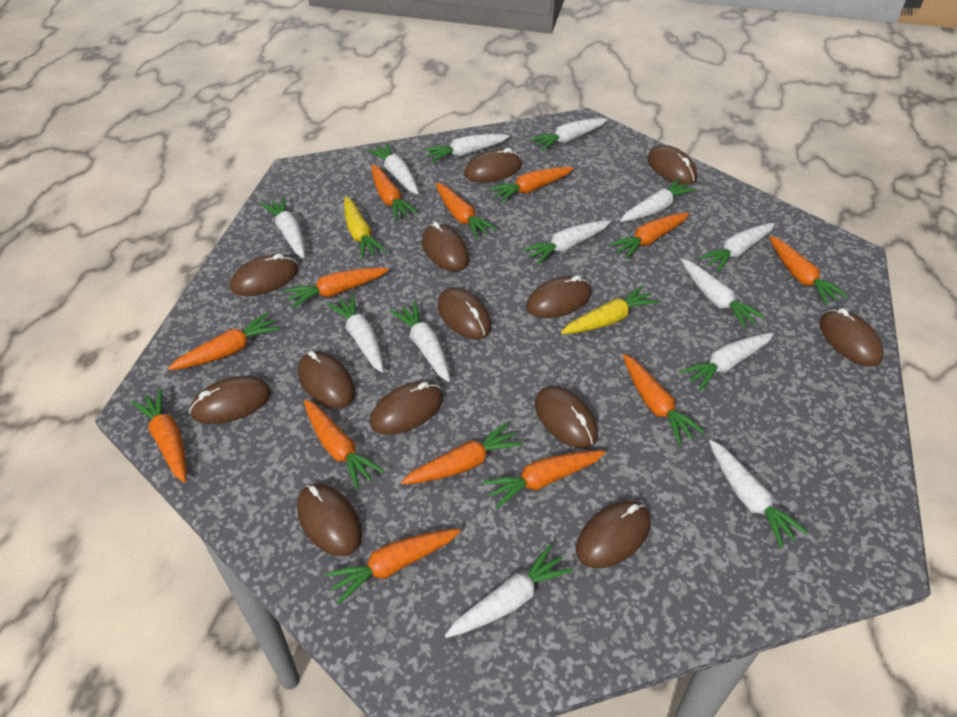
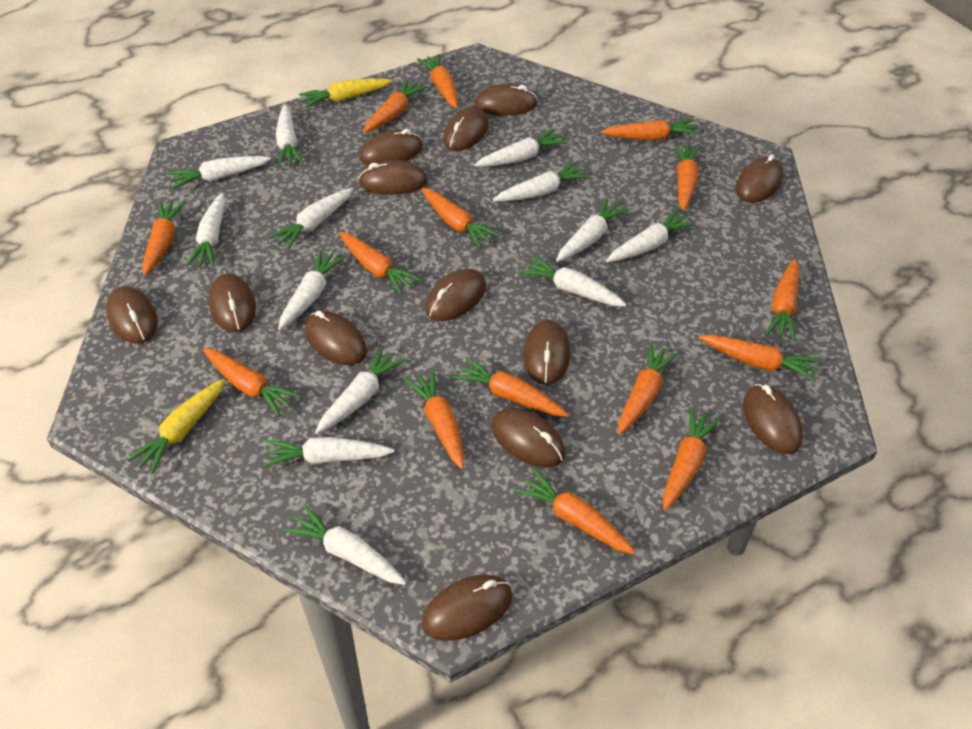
orange carrot: [131,389,186,483] [168,312,281,370] [283,267,389,309] [304,399,385,490] [325,529,460,604] [372,164,418,221] [401,422,523,484] [436,182,498,239] [482,451,606,509] [488,167,574,203] [609,212,689,259] [623,354,705,445] [769,236,848,305] = 13 -> [142,201,186,276] [203,348,301,416] [339,232,422,295] [363,79,427,133] [404,370,464,469] [417,54,458,108] [422,188,500,248] [452,357,568,416] [514,468,635,554] [601,119,700,140] [618,343,679,435] [663,407,722,511] [674,143,700,211] [699,334,821,382] [765,259,799,342] = 15

